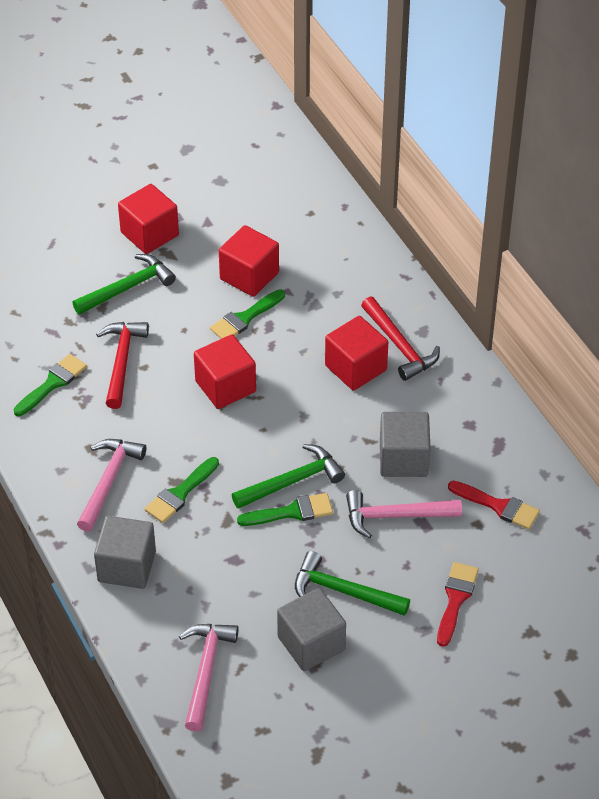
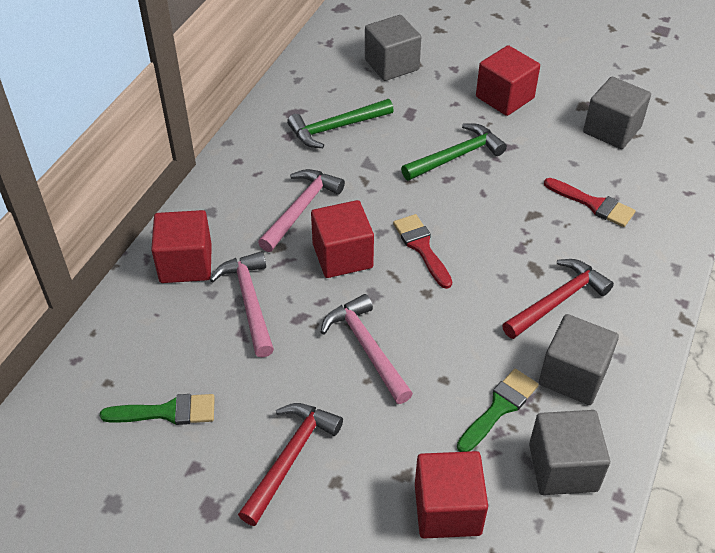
green brush: [13,354,87,416] [145,457,219,523] [210,290,285,339] [237,493,333,526] = 4 -> [100,394,215,425] [457,369,539,452] = 2
green hammer: [72,254,176,315] [232,444,345,509] [295,551,410,616] = 3 -> [287,99,394,148] [401,123,507,181] = 2
grey cube: [94,516,156,589] [277,588,346,671] [380,412,430,477] = 3 -> [365,15,421,81] [529,410,610,495] [539,314,619,405] [583,77,651,149] = 4

